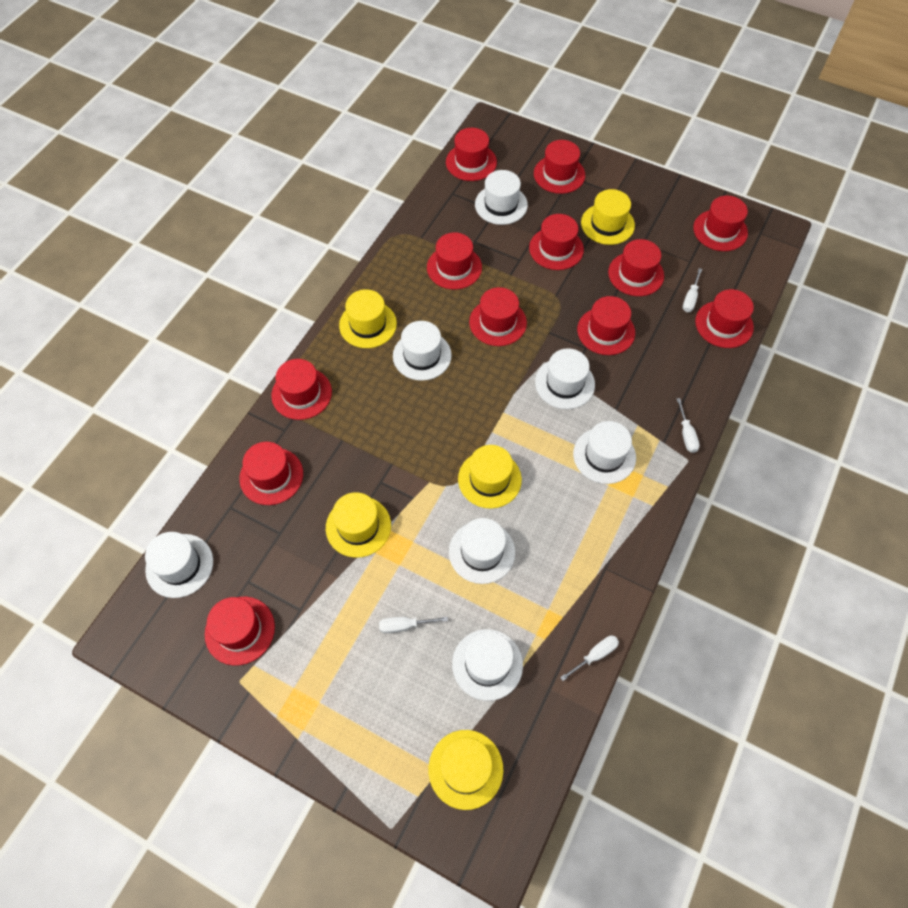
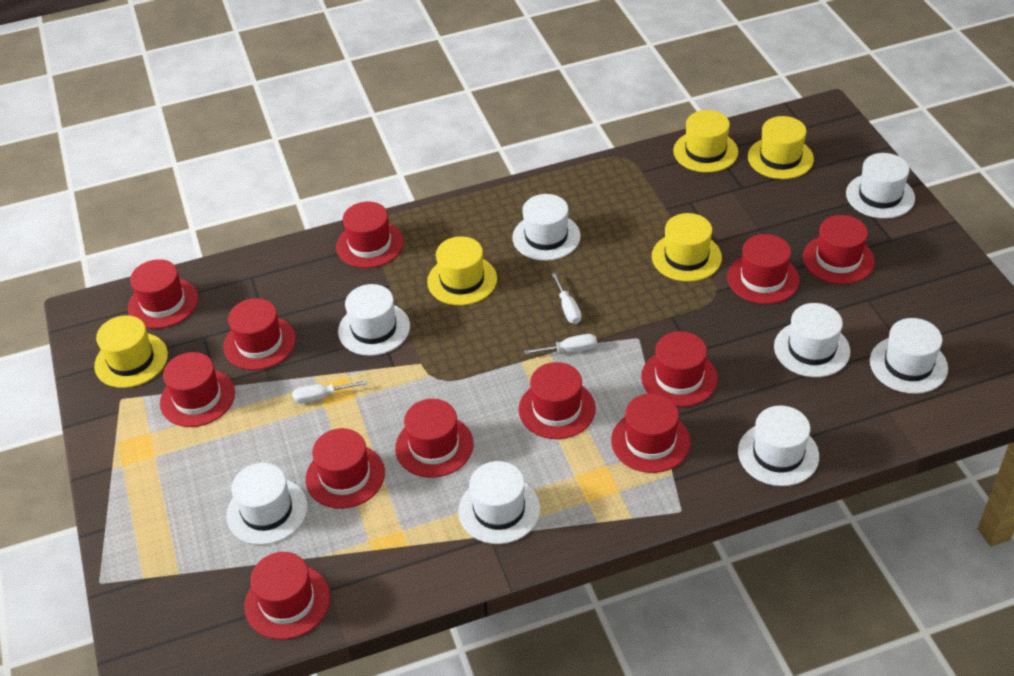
white hat: [145,532,213,598] [393,321,452,381] [449,518,515,584] [452,629,523,701] [475,170,528,225] [535,348,595,409] [573,421,636,484] = 7 -> [226,463,307,545] [338,284,410,356] [458,461,540,544] [512,194,581,261] [738,406,819,486] [774,303,850,377] [846,153,915,219] [870,318,948,394] = 8
white screwdriver: [379,617,448,633] [560,635,619,681] [676,398,700,453] [683,268,702,312] = 4 -> [292,380,367,404] [524,334,597,354] [552,273,581,324] = 3

